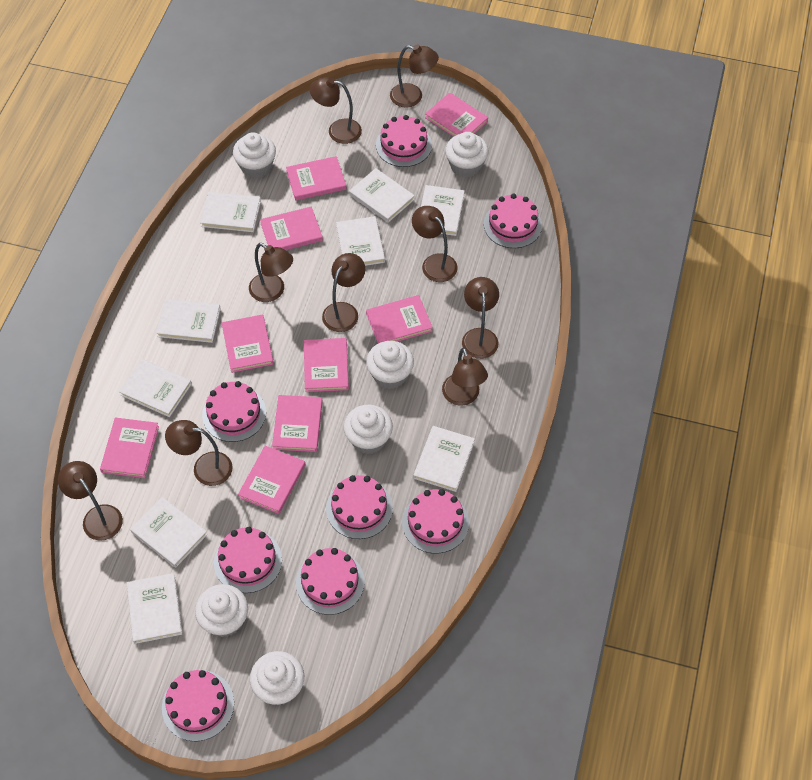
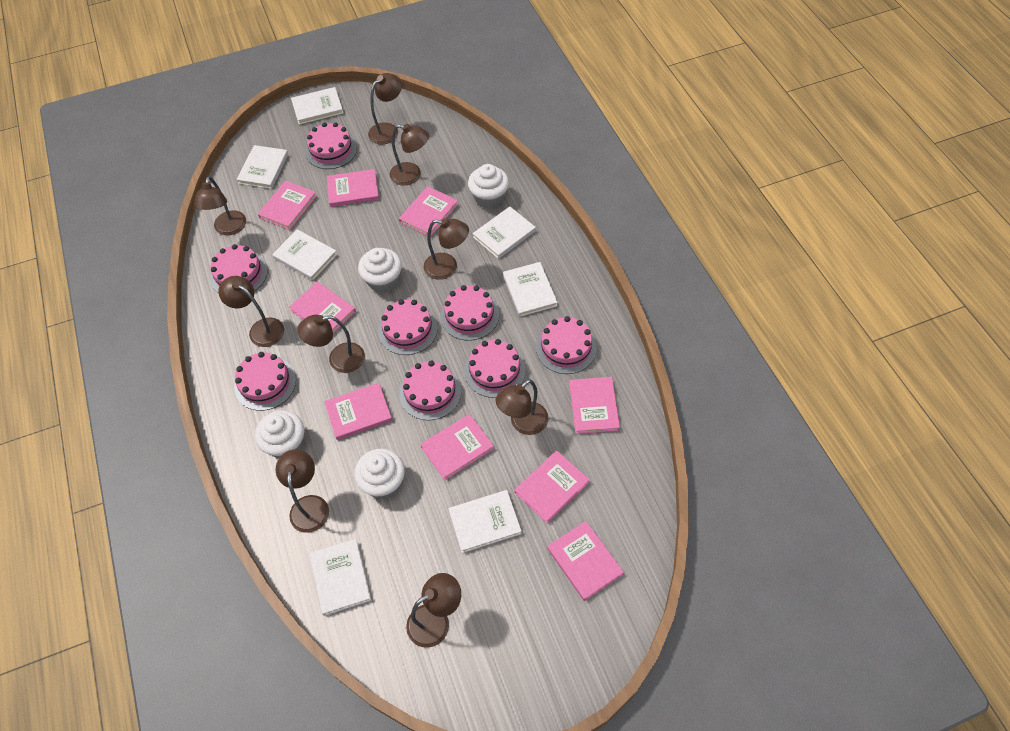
white book: [119,359,192,417] [127,573,182,644] [130,497,208,568] [156,299,221,343] [200,192,261,232] [336,216,385,266] [349,168,415,223] [413,426,475,492] [421,185,465,236] = 9 -> [236,145,288,189] [272,229,337,280] [291,87,344,125] [310,539,371,616] [448,490,522,553] [473,206,536,259] [503,262,558,317] = 7
white cupcake: [195,584,248,637] [233,132,276,178] [250,651,304,705] [344,404,393,454] [366,341,414,389] [445,132,489,178] = 6 -> [255,410,304,459] [354,449,405,499] [358,248,402,293] [468,164,509,209] = 4

